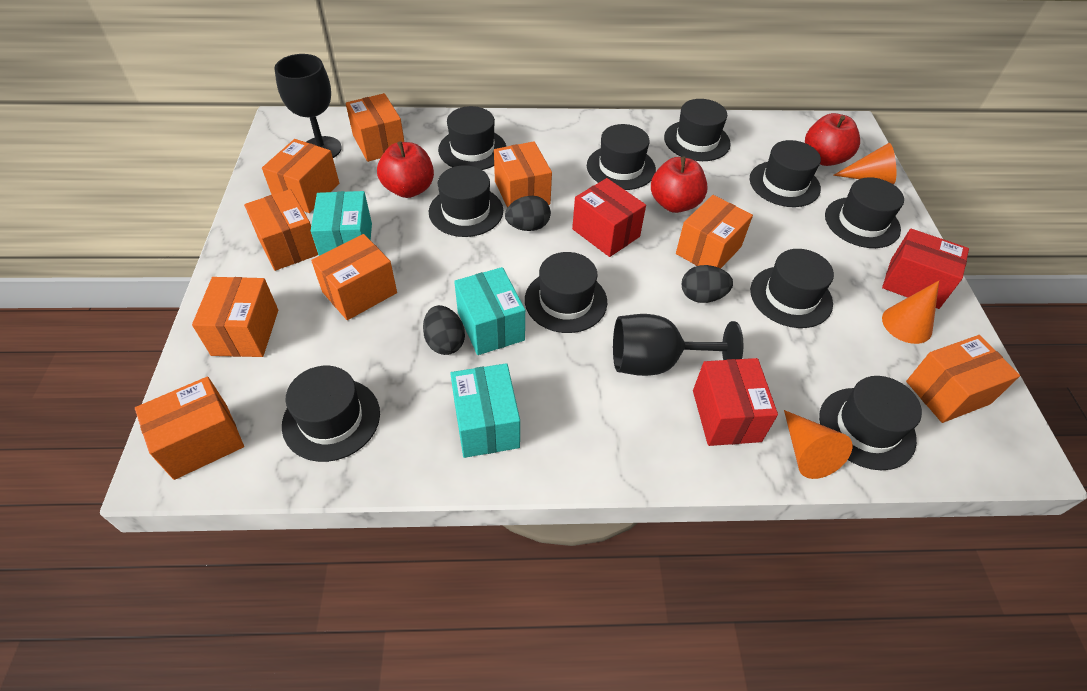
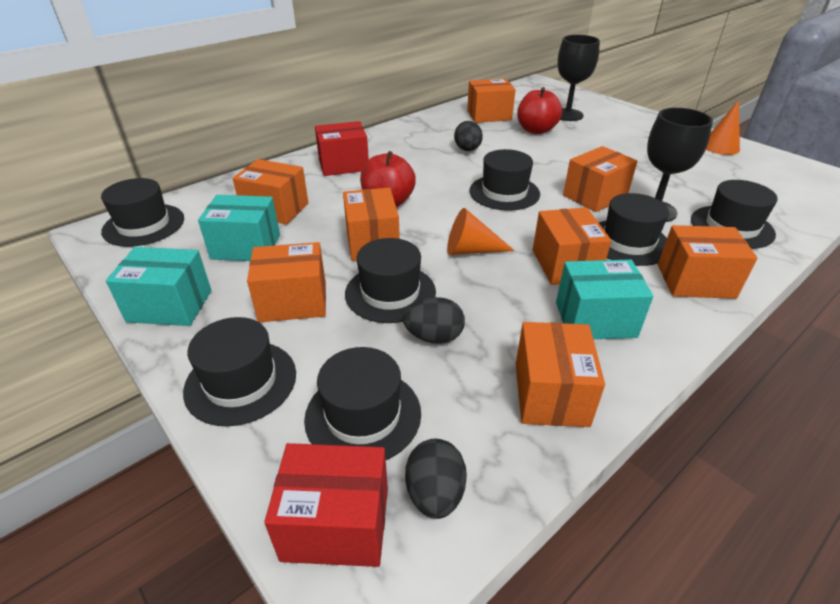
black hat: [282,366,380,462] [429,165,503,237] [438,106,506,170] [525,252,607,333] [587,124,656,190] [664,99,731,161] [750,140,821,207] [750,249,834,328] [819,376,922,470] [825,177,904,248] = 10 -> [101,178,184,247] [183,317,296,426] [304,347,421,460] [345,238,436,323] [469,149,540,211] [599,193,669,266] [691,180,778,249] = 7
orange box: [135,377,244,480] [192,277,278,357] [244,189,318,271] [262,139,339,213] [311,234,397,320] [346,93,404,162] [494,141,552,208] [676,195,753,268] [906,335,1020,423] = 9 -> [233,159,308,225] [247,242,326,322] [343,188,400,261] [467,79,516,123] [516,322,605,427] [533,207,611,285] [563,146,637,212] [658,225,757,299] = 8
orange cone: [784,410,852,479] [833,143,896,184] [882,281,939,344] = 3 -> [447,208,515,255] [706,100,740,155] = 2
red apple: [377,141,434,198] [651,157,707,213] [805,113,860,166] = 3 -> [360,151,416,207] [517,87,562,134] = 2
red box: [572,178,646,257] [693,358,778,446] [882,229,969,309] = 3 -> [264,443,388,567] [315,121,369,176] = 2

